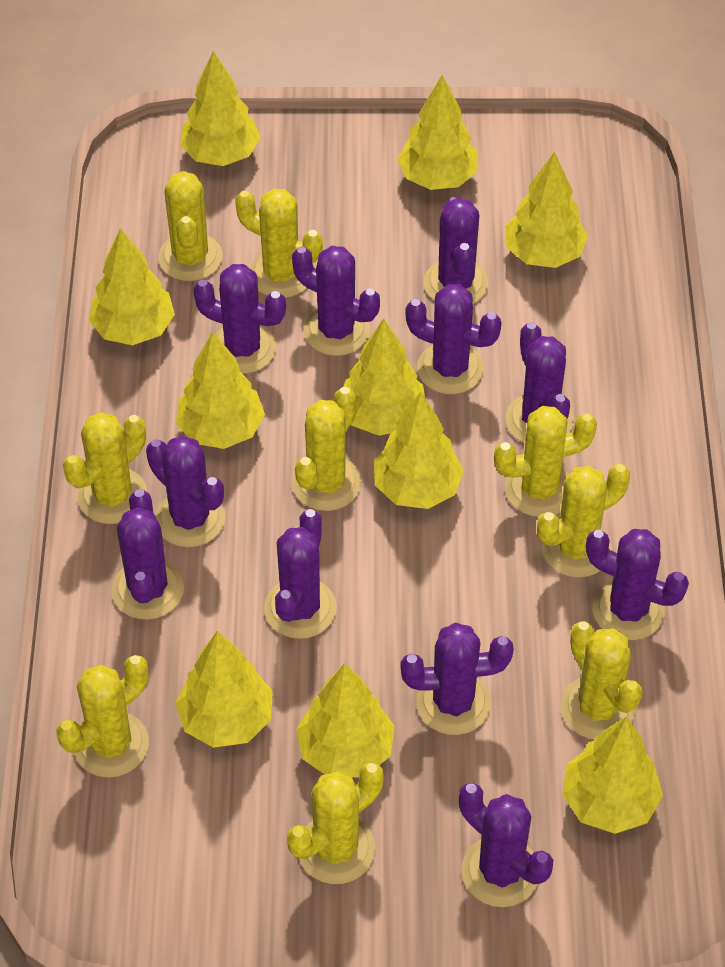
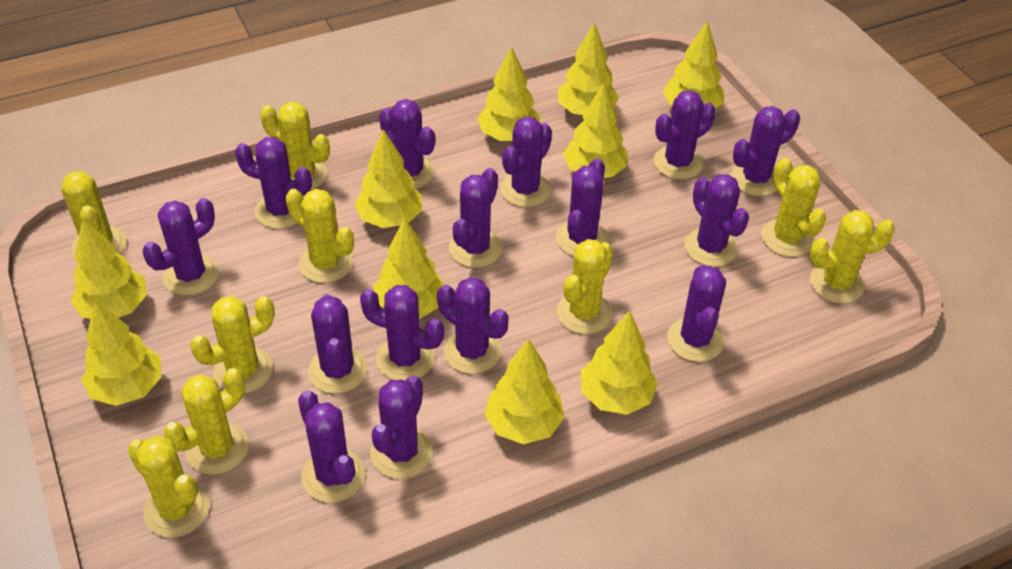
purple cactus: [112,489,184,620] [146,435,225,547] [193,264,286,374] [264,509,337,639] [292,246,380,356] [401,622,514,735] [405,284,502,394] [424,197,489,304] [459,783,553,907] [506,322,574,443] [586,529,689,640] = 11 -> [143,198,219,296] [235,137,312,229] [298,391,365,503] [308,294,367,394] [360,285,444,381] [370,376,433,479] [379,99,435,189] [437,277,509,374] [449,168,502,268] [500,116,552,207] [556,158,609,256] [654,90,716,179] [667,265,726,362] [684,174,749,267] [731,106,800,196] = 15

